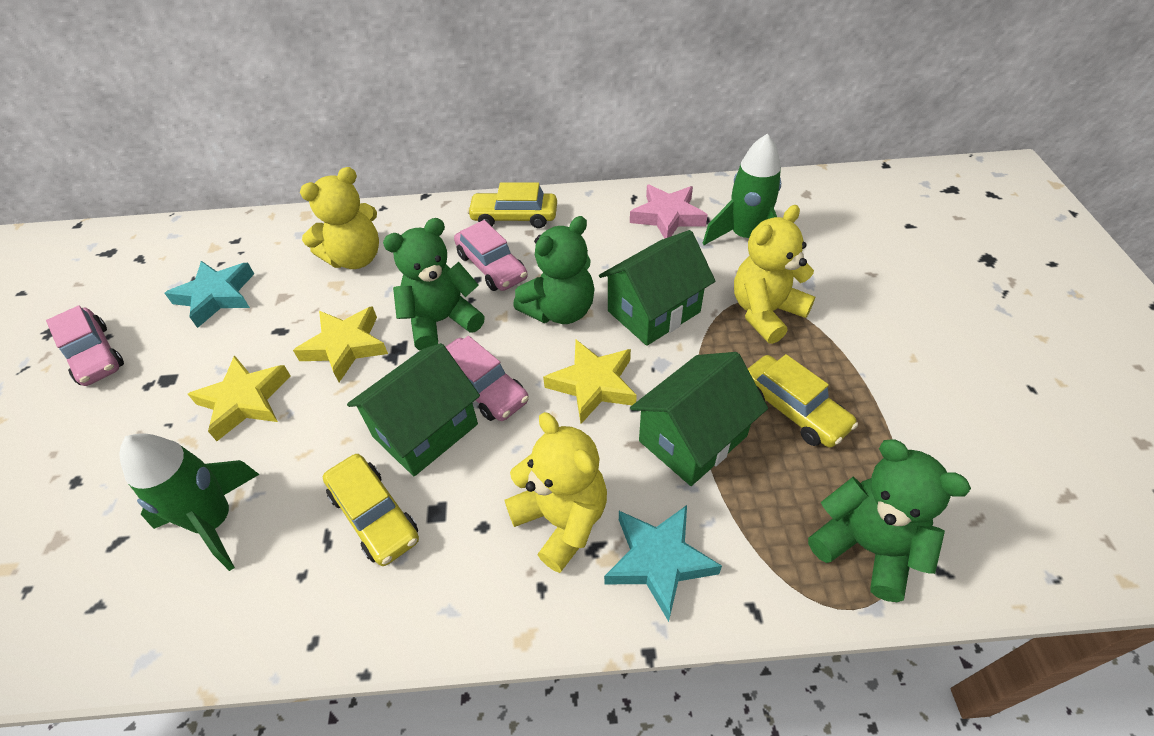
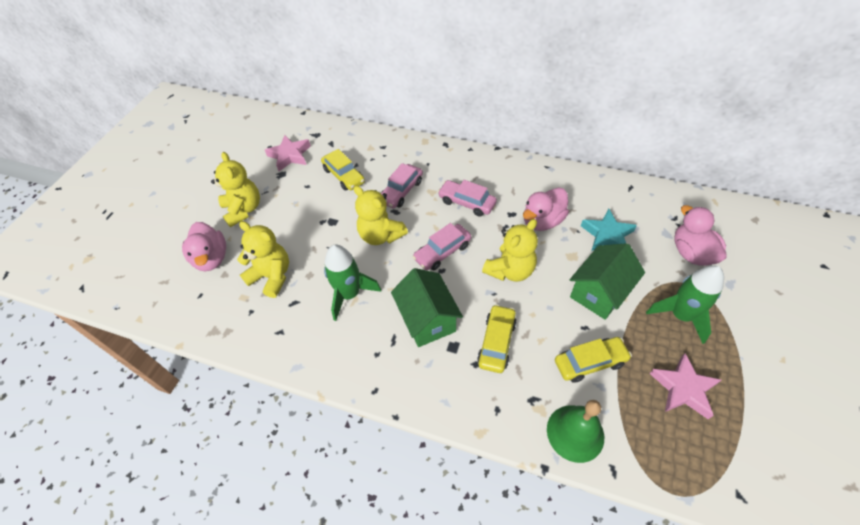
green bell: none = 0 -> [547,400,604,463] = 1
green house: [347,343,480,476] [599,230,715,346] [630,352,768,486] = 3 -> [391,268,463,347] [570,243,645,320] = 2
green teddy bear: [383,218,485,350] [513,216,594,324] [808,440,971,602] = 3 -> none = 0
pink duck: none = 0 -> [182,222,226,271] [523,188,569,231] [674,205,726,266] = 3
pink star: [630,185,708,239] = 1 -> [265,135,311,171] [650,354,721,419] = 2
turquoise star: [165,261,254,328] [604,505,722,622] = 2 -> [581,209,637,251] = 1
yellow star: [188,355,291,441] [293,306,388,382] [543,340,637,424] = 3 -> none = 0
yellow teddy bear: [300,167,379,269] [505,412,607,573] [734,205,815,344] = 3 -> [211,152,260,227] [237,221,289,298] [354,186,408,245] [482,219,538,282] = 4

